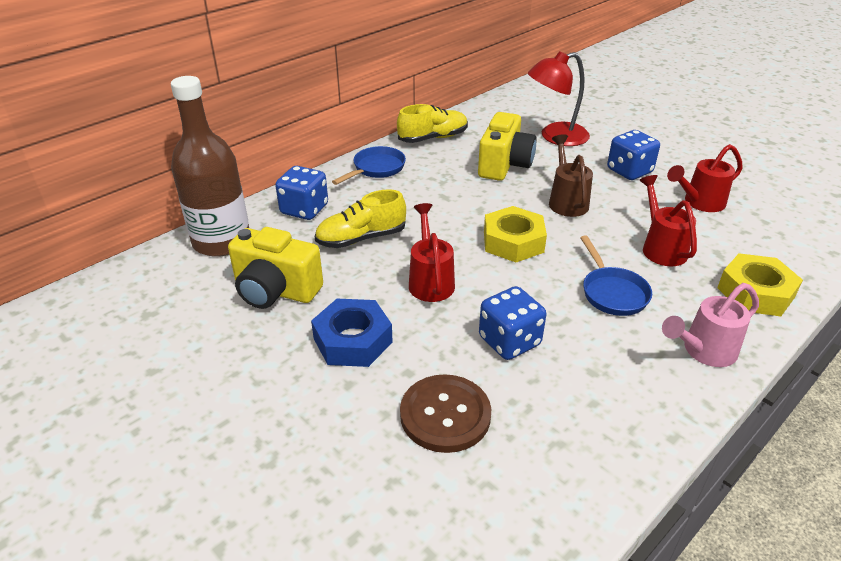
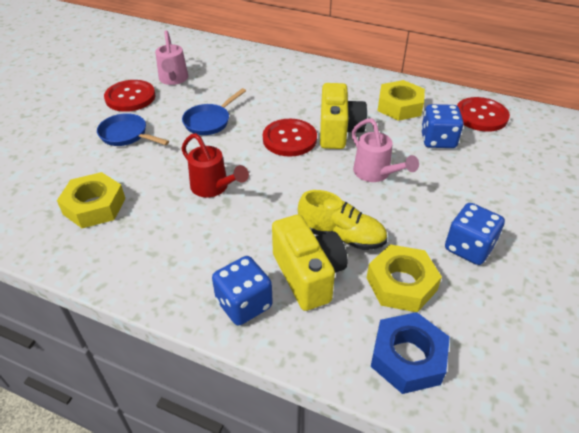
brown bottle: [171,76,249,257] = 1 -> none = 0
brown button: [400,374,491,453] = 1 -> none = 0
brown watering can: [549,134,593,217] = 1 -> none = 0
pink watering can: [662,283,759,367] = 1 -> [155,30,188,85] [352,118,419,182] = 2
red button: none = 0 -> [104,80,156,112] [263,119,317,156] [457,97,510,132] = 3
red lamp: [528,51,590,146] = 1 -> none = 0
red watering can: [409,203,455,302] [639,175,697,266] [667,144,743,212] = 3 -> [181,133,249,197] = 1
yellow nut: [484,206,547,262] [717,253,803,316] = 2 -> [57,172,125,228] [367,244,442,313] [378,80,425,121] = 3
yellow shoe: [314,189,406,248] [397,104,468,143] = 2 -> [298,190,387,250] = 1

